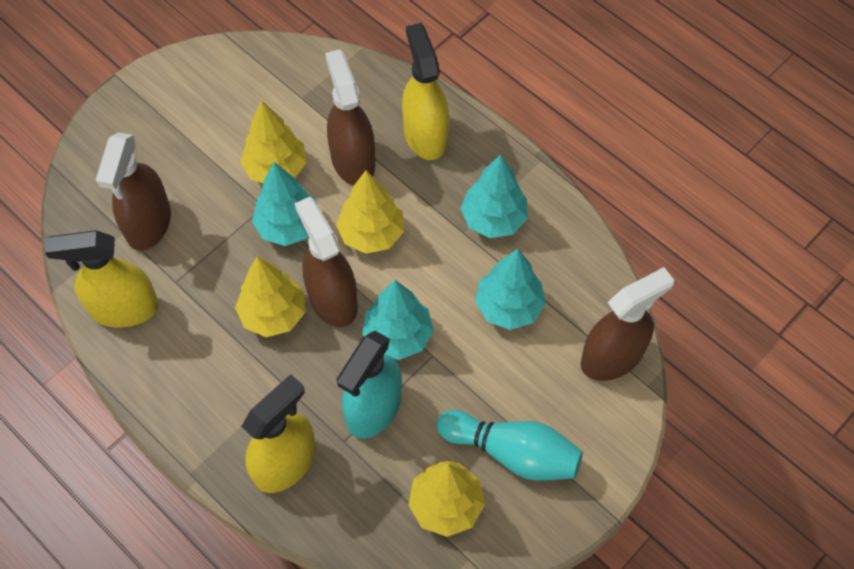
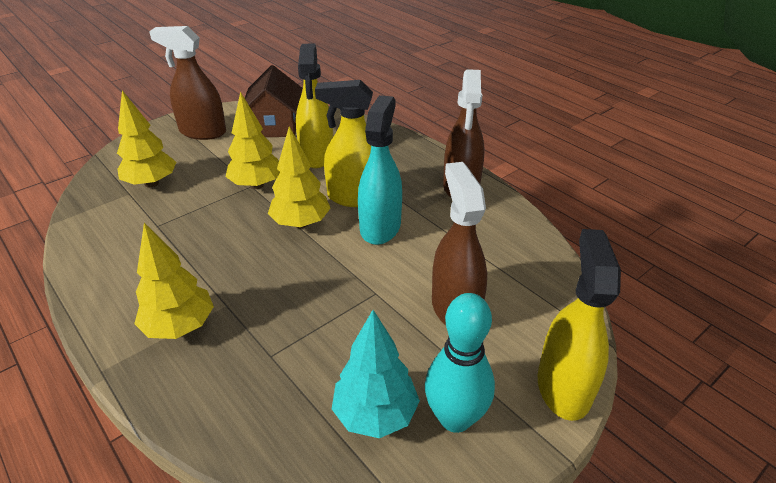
brown house: none = 0 -> [245,65,302,137] = 1
brown spray bottle: [96,132,171,251] [295,197,358,327] [325,49,375,185] [581,267,674,381] = 4 -> [149,26,226,140] [432,162,487,325] [443,69,485,197] = 3
turquoise tree: [252,162,317,246] [362,280,434,360] [461,154,528,238] [475,249,546,330] = 4 -> [332,310,420,438] = 1

